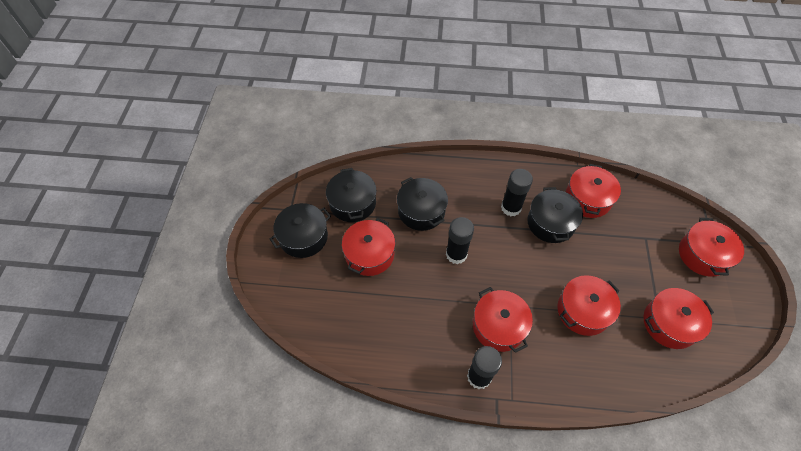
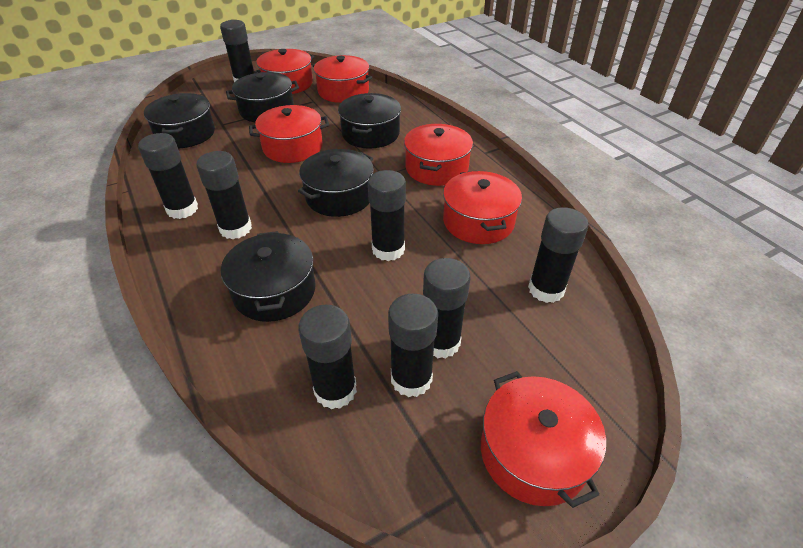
black glue stick: [446,217,474,264] [467,346,502,389] [501,169,533,216] = 3 -> [138,133,198,219] [196,151,252,239] [220,20,254,82] [298,305,357,409] [368,170,406,261] [388,293,438,397] [423,258,470,359] [528,207,589,303] = 8
black pot: [270,203,331,258] [326,168,377,222] [397,177,448,231] [527,187,583,243] = 4 -> [144,93,215,148] [221,231,315,322] [226,72,299,123] [298,149,374,217] [338,93,401,149] = 5

